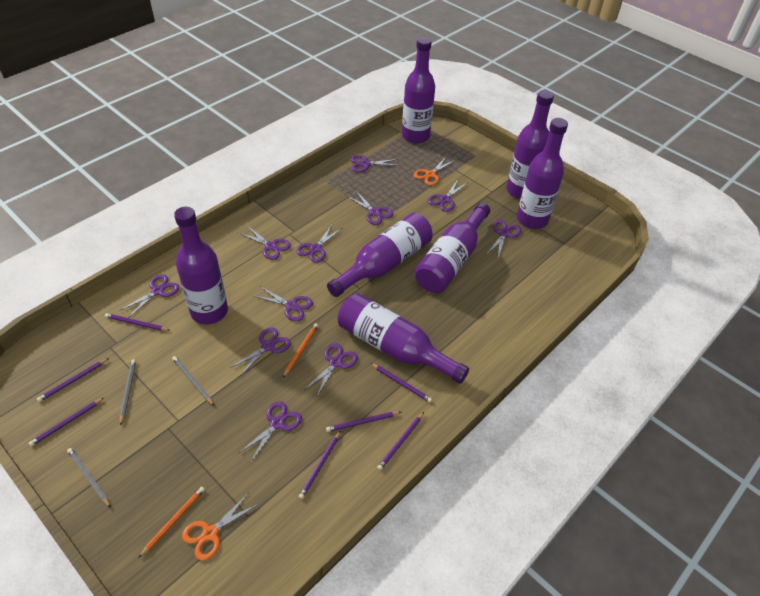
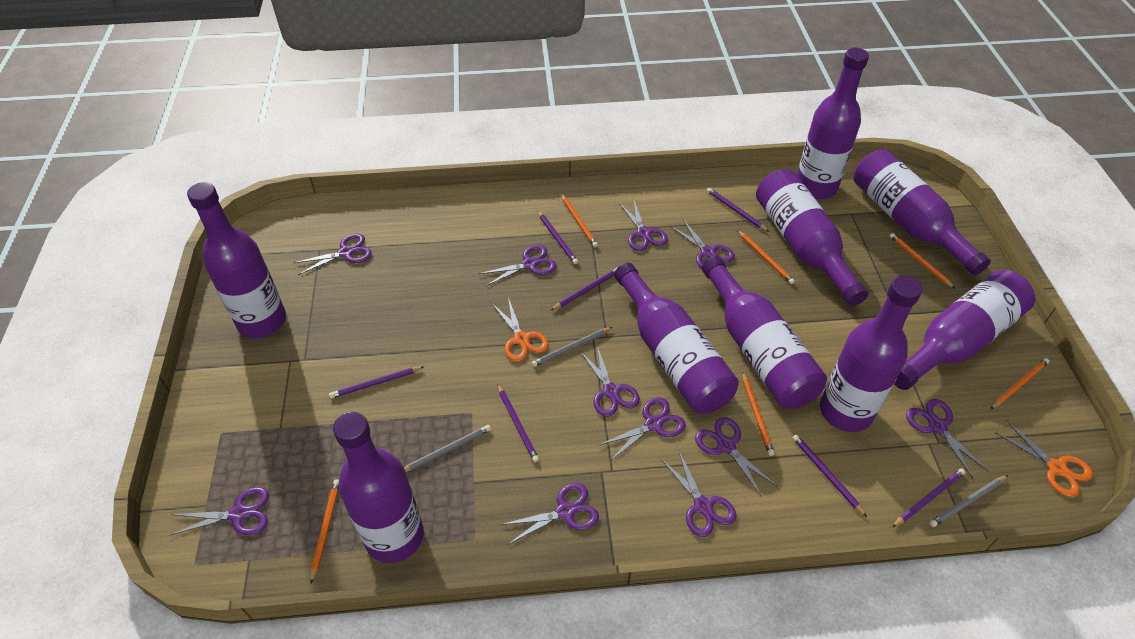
orange pencil: [139,487,205,557] [283,323,318,378] = 2 -> [310,479,339,583] [561,194,598,247] [737,230,795,284] [742,371,775,456] [889,233,955,288] [990,358,1049,409] = 6
purple bottle: [174,207,228,324] [327,213,433,297] [338,293,469,384] [402,37,435,143] [414,203,490,293] [507,90,554,199] [517,118,568,229] = 7 -> [187,182,286,338] [333,411,424,563] [614,263,739,414] [702,256,827,409] [756,169,868,306] [797,48,869,199] [820,276,922,432] [854,149,991,276] [894,270,1035,390] = 9

